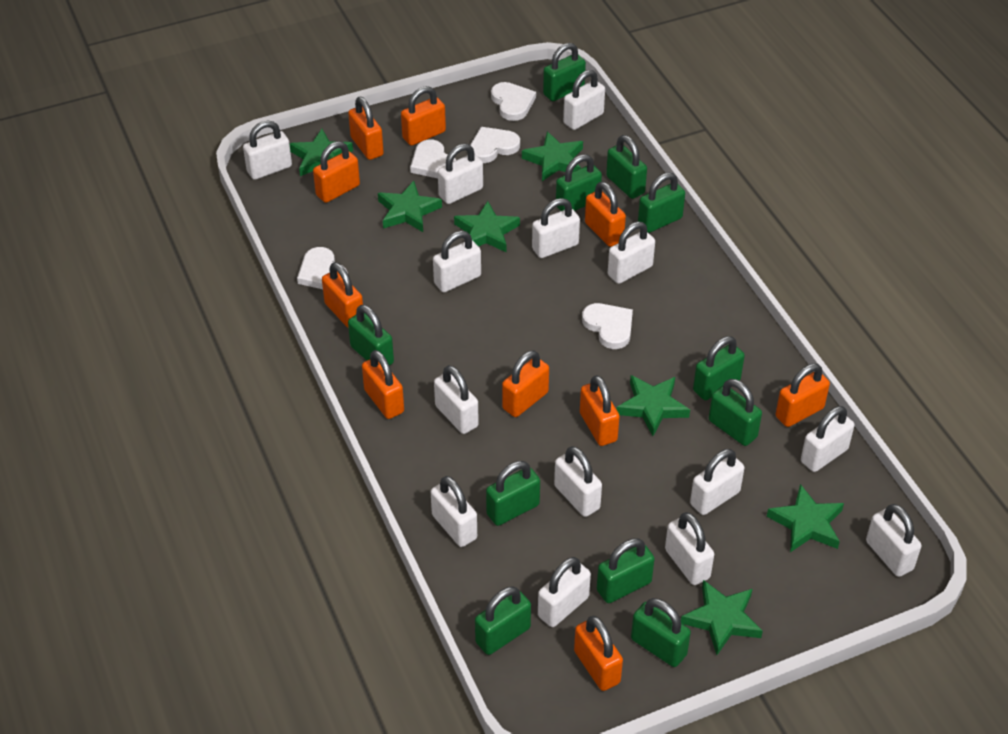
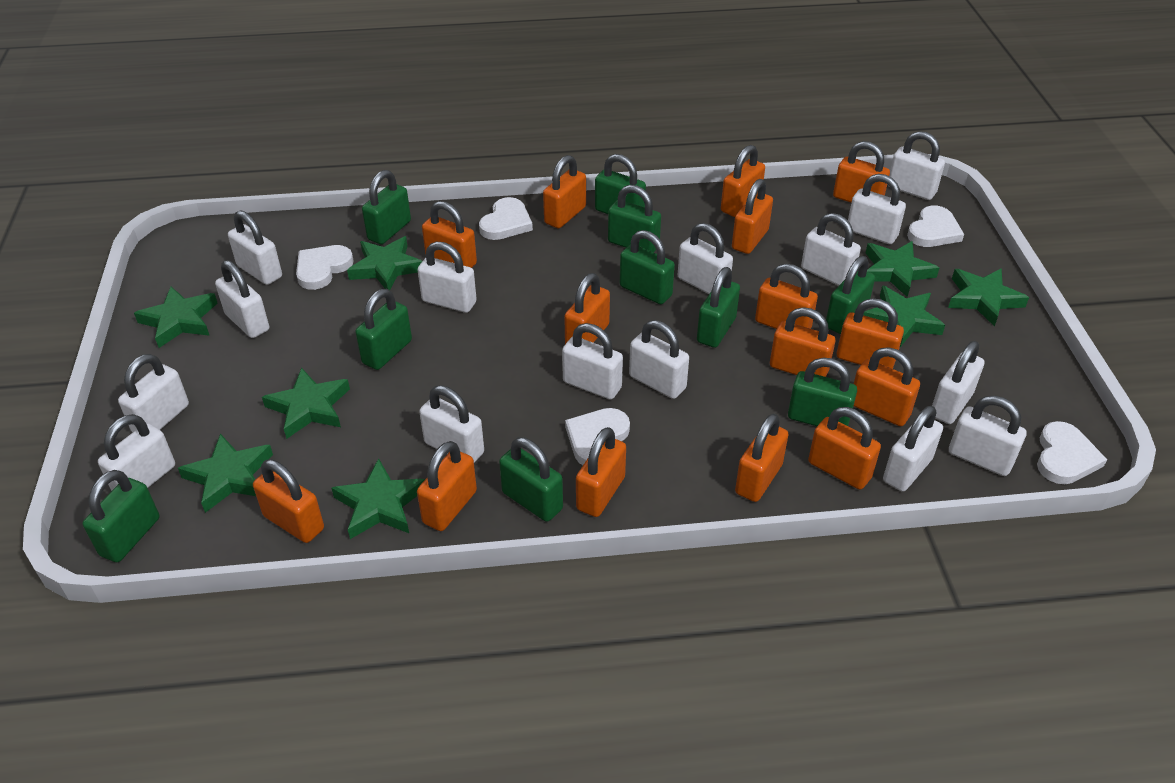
green padlock: [348,305,394,366] [475,586,531,655] [486,461,540,526] [543,43,586,101] [556,154,602,211] [597,538,655,603] [606,135,647,199] [631,598,691,667] [638,172,685,233] [693,336,745,400] [709,379,762,446] = 11 -> [82,470,159,562] [355,289,412,370] [362,170,411,244] [499,437,563,522] [595,154,646,214] [608,185,661,252] [620,230,675,304] [697,267,740,348] [788,358,857,426] [826,256,875,334] = 10
green star: [290,129,353,176] [378,181,442,232] [454,201,520,252] [522,131,583,181] [617,375,690,436] [681,580,763,655] [767,484,844,552] = 7 -> [134,287,218,348] [178,434,273,513] [262,367,350,439] [331,458,425,539] [347,236,422,290] [863,285,945,347] [866,241,939,297] [948,268,1029,326] = 8
orange padlock: [313,141,360,203] [322,262,363,328] [348,96,384,160] [362,350,404,419] [401,86,446,146] [502,350,549,417] [574,616,623,691] [580,375,620,446] [585,182,626,247] [776,363,830,427] = 10 -> [253,460,324,543] [417,441,477,531] [422,201,477,268] [543,155,586,228] [564,273,610,344] [576,427,626,517] [721,145,765,217] [732,179,773,254] [735,414,789,502] [755,264,818,329] [770,307,835,377] [808,407,881,490] [833,141,890,203] [837,298,904,369] [854,347,920,426] = 15
white padlock: [243,121,292,180] [431,476,477,547] [433,231,481,292] [434,365,479,434] [438,144,483,204] [532,198,580,258] [538,557,591,627] [554,446,602,517] [563,70,605,130] [608,222,655,284] [665,512,714,585] [690,449,744,515] [801,406,855,472] [866,504,922,577] = 14 -> [98,414,175,491] [118,354,189,432] [215,260,269,338] [228,210,282,285] [418,242,477,313] [419,385,484,463] [562,323,623,399] [629,320,689,399] [678,223,733,294] [801,213,861,286] [848,174,906,244] [883,406,943,491] [887,131,945,200] [932,341,984,424] [949,396,1027,476] = 15

